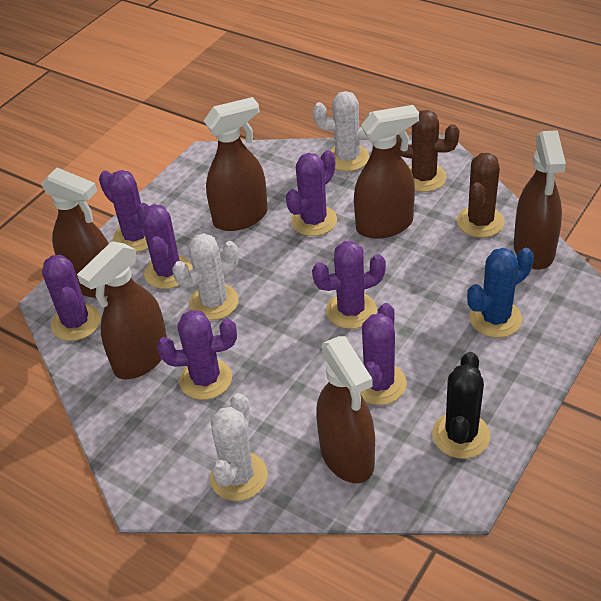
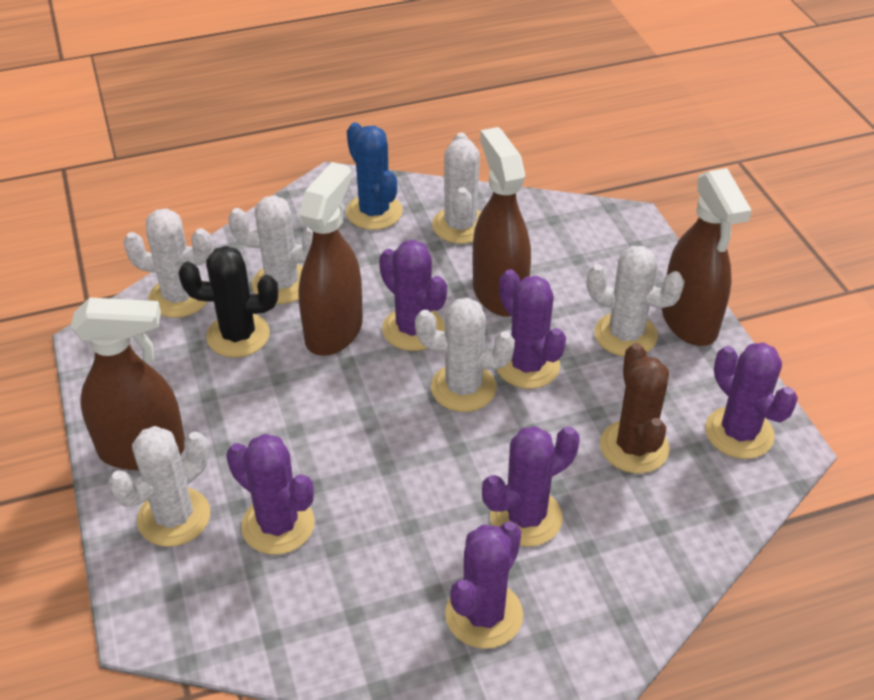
brown cactus: [395,110,460,192] [457,153,505,238] = 2 -> [600,343,670,473] = 1
brown spray bottle: [41,168,109,298] [77,241,167,379] [204,97,268,231] [316,336,375,483] [354,105,419,239] [513,130,566,270] = 6 -> [71,297,185,470] [299,162,363,356] [473,127,531,317] [662,168,752,346] = 4
purple cactus: [42,255,101,341] [99,170,149,252] [141,204,192,289] [157,310,237,400] [286,150,337,236] [312,241,386,329] [360,303,407,405] = 7 -> [226,434,315,555] [379,240,447,351] [445,521,523,649] [482,426,580,547] [497,270,566,389] [705,342,798,459] = 6
white cactus: [173,233,239,320] [210,393,268,501] [313,91,372,171] = 3 -> [108,426,210,547] [123,208,213,318] [228,195,313,304] [415,298,515,412] [432,133,481,244] [587,246,685,357] = 6

